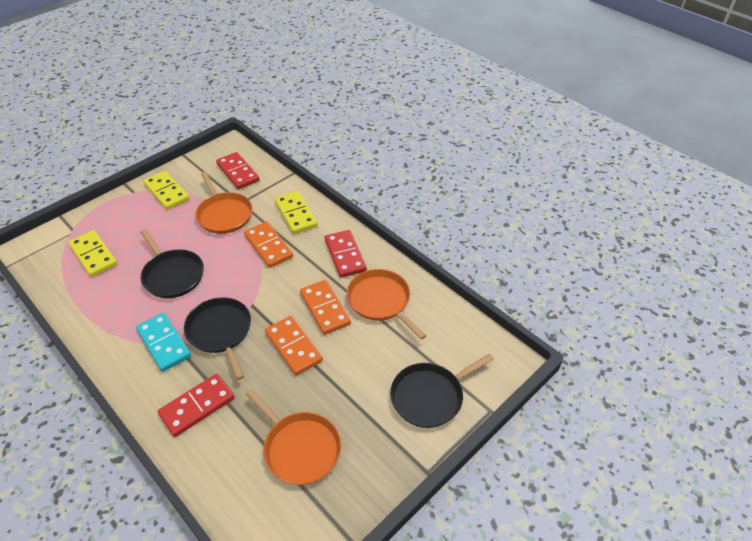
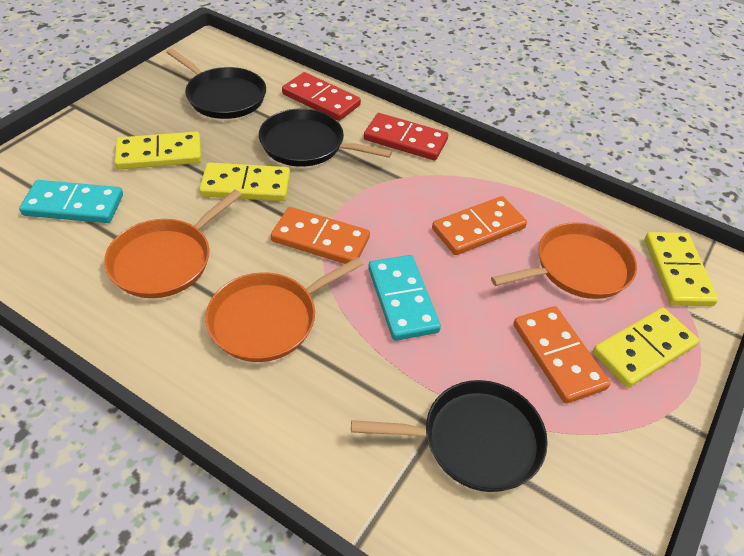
red domino: [158,374,235,437] [216,152,260,189] [325,230,367,278] = 3 -> [282,72,361,121] [364,113,448,160] = 2
turquoise domino: [136,313,191,372] = 1 -> [19,180,123,223] [368,255,441,341] = 2
yellow domino: [69,230,117,277] [143,171,190,210] [275,191,318,234] = 3 -> [115,132,201,170] [199,163,290,201] [593,308,699,388] [645,232,718,306] = 4

